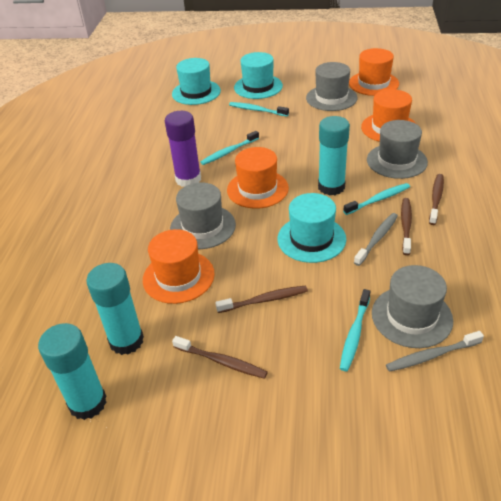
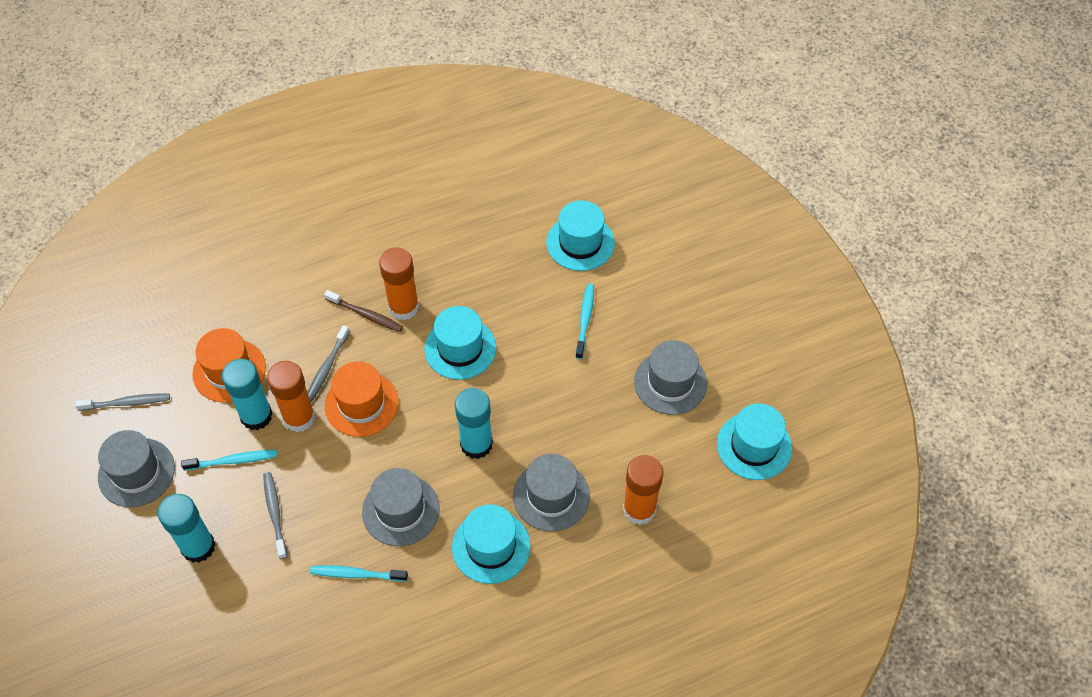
brown toothbrush: [172,336,268,379] [215,285,308,313] [401,198,412,255] [429,174,444,225] = 4 -> [324,290,403,332] = 1
grey toothbrush: [354,213,398,266] [386,331,484,372] = 2 -> [75,394,170,411] [263,472,287,559] [307,325,350,402] = 3
orange glue stick: none = 0 -> [267,361,315,432] [379,247,419,320] [623,455,664,525] = 3
orange hat: [143,229,215,304] [227,147,289,209] [349,48,399,96] [361,89,416,142] = 4 -> [192,328,266,402] [325,361,399,437] = 2
purple glue stick: [165,111,201,187] = 1 -> none = 0
turquoise hat: [172,58,221,105] [234,52,283,99] [278,193,346,263] = 3 -> [424,306,496,380] [452,504,530,584] [546,200,615,271] [717,404,792,480] = 4
turquoise toothbrush: [200,131,259,165] [229,102,289,117] [340,289,370,371] [343,183,410,215] = 4 -> [181,450,277,471] [310,565,408,581] [575,284,594,359] = 3

